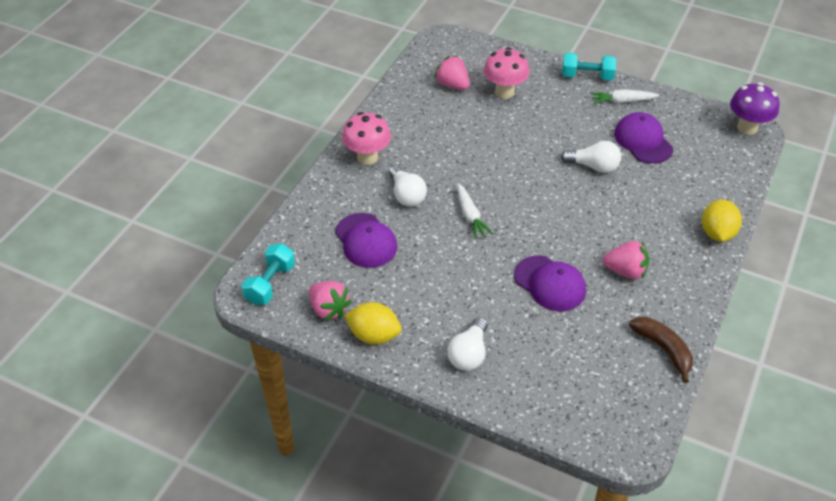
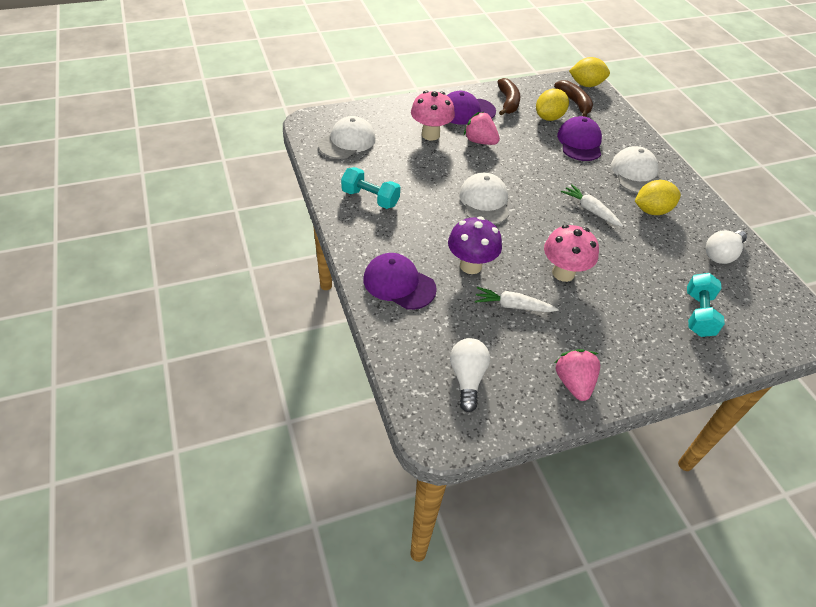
brown banana: [629,317,693,383] = 1 -> [497,78,521,116] [554,80,593,117] = 2
pink strawberry: [309,281,352,321] [434,55,470,90] [603,241,649,279] = 3 -> [464,112,500,145] [555,349,600,401] = 2
white cap: none = 0 -> [318,116,376,159] [459,173,509,225] [611,146,659,194] = 3
white light bulb: [389,165,427,206] [448,317,487,371] [561,141,621,173] = 3 -> [450,338,490,412] [706,230,747,264] = 2
yellow lemon: [344,302,401,344] [702,199,742,242] = 2 -> [536,89,569,121] [569,57,610,87] [635,180,681,215] = 3

